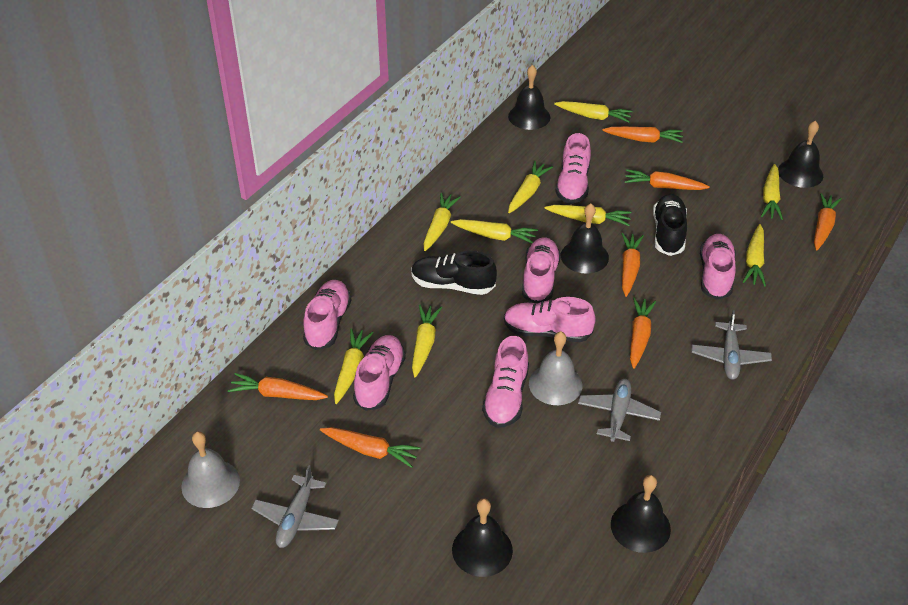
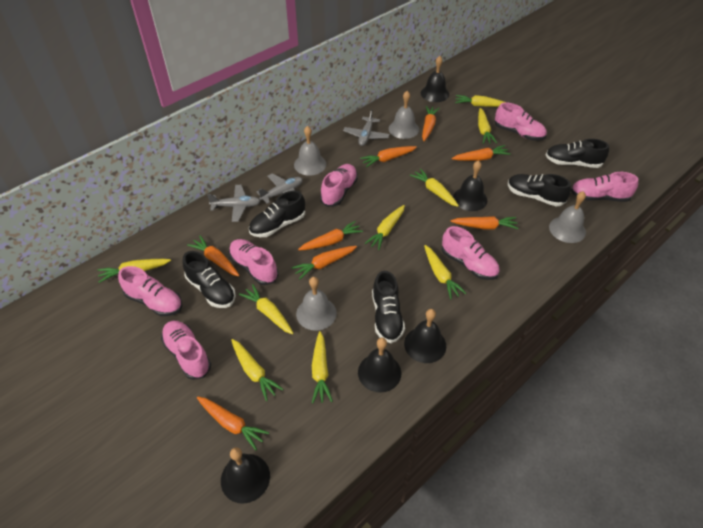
black shoe: [411,251,497,295] [653,194,687,256] = 2 -> [182,251,236,308] [249,191,305,237] [372,271,405,343] [508,174,571,206] [546,139,609,168] = 5
grey bell: [181,431,240,508] [529,331,582,405] = 2 -> [294,126,326,176] [296,277,337,331] [389,91,419,139] [549,191,586,243] = 4
orange carrot: [228,373,328,400] [320,427,421,468] [602,127,683,143] [621,233,644,297] [625,169,710,190] [630,297,656,369] [814,193,842,250] = 7 -> [187,236,240,276] [197,397,269,450] [291,246,357,280] [298,221,363,250] [360,146,417,167] [422,106,439,141] [451,216,519,230] [452,145,511,161] = 8

